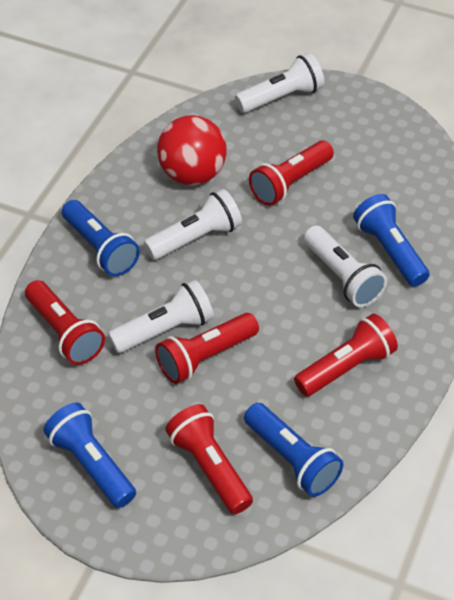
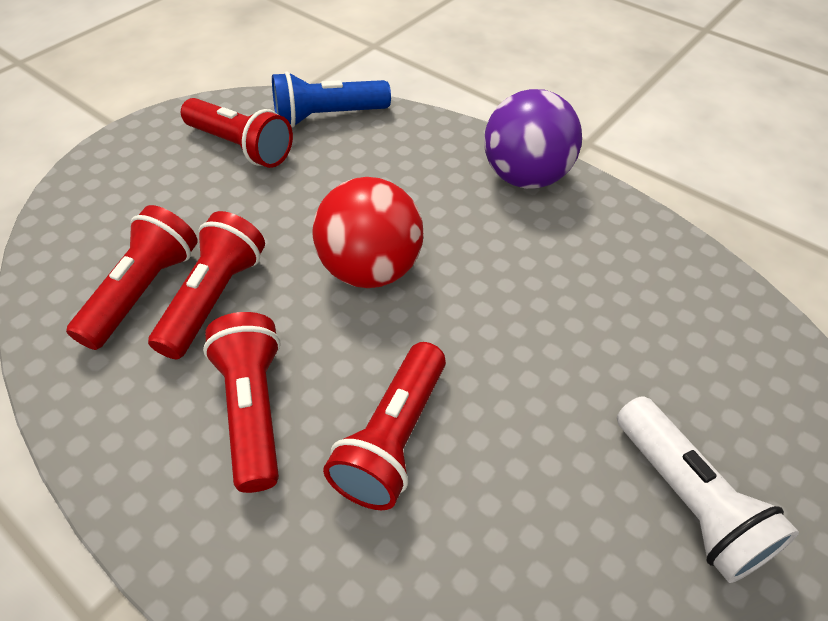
blue flashlight: [43,403,136,508] [62,200,140,276] [244,403,343,497] [353,194,430,287] = 4 -> [272,71,391,127] = 1
purple ball: none = 0 -> [484,89,582,189] = 1
white flashlight: [108,280,214,353] [144,189,242,260] [235,53,324,113] [304,226,387,307] = 4 -> [617,396,799,583] = 1

